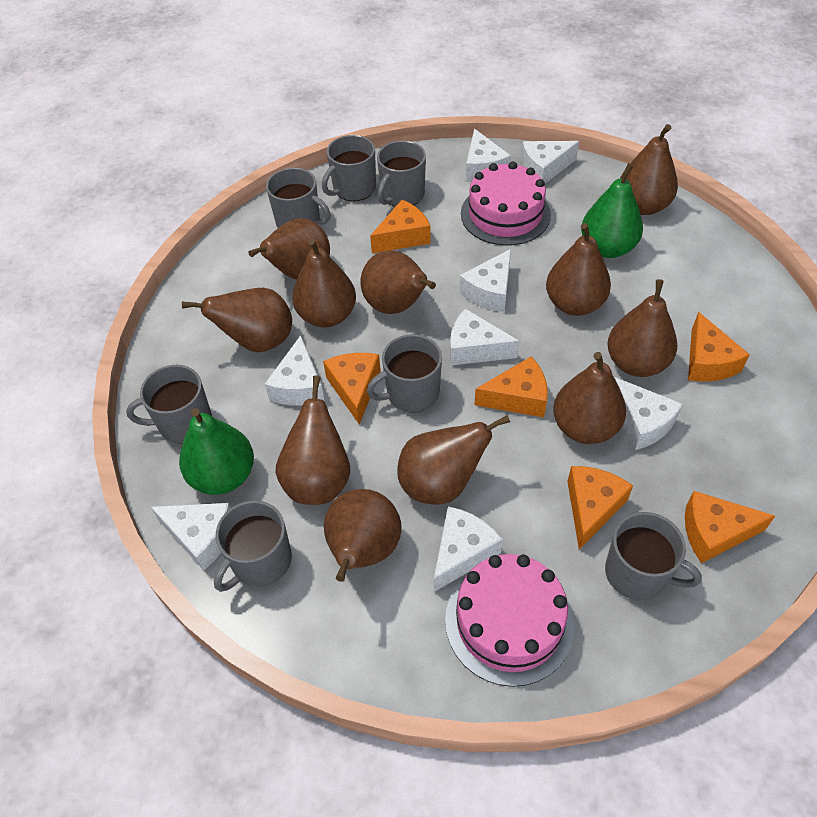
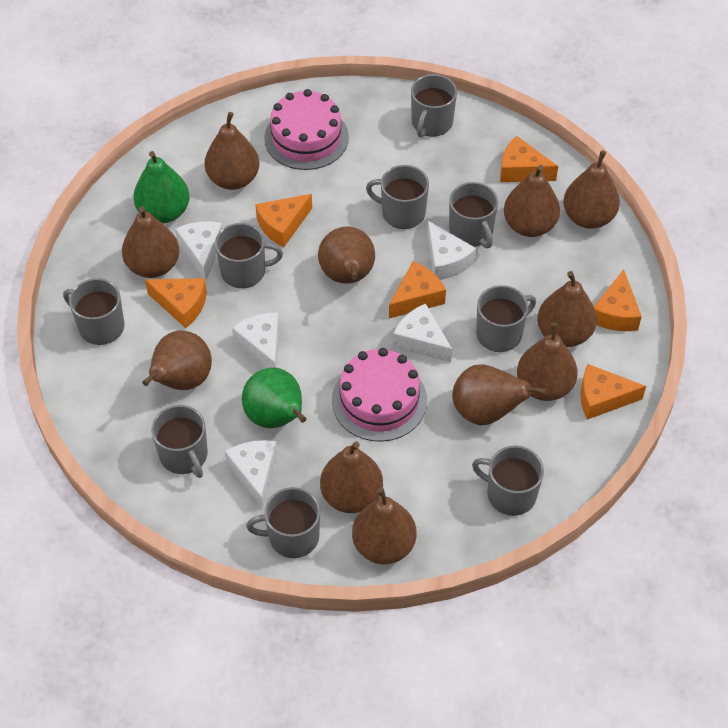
grey mug: [126,365,212,444] [214,500,292,592] [266,168,330,228] [322,135,376,201] [367,334,442,413] [377,141,426,207] [605,512,702,601] = 7 -> [63,278,125,345] [151,405,208,478] [215,223,283,288] [246,487,320,558] [366,165,429,229] [411,74,457,137] [449,182,498,249] [472,446,544,516] [476,285,536,352] = 9
white cheese: [151,503,230,570] [265,335,325,406] [434,506,503,592] [450,308,519,366] [460,249,511,312] [466,129,511,182] [521,141,579,184] [614,377,683,450] = 8 -> [175,221,223,281] [225,440,277,509] [232,312,279,368] [393,304,452,362] [427,221,476,280] = 5

